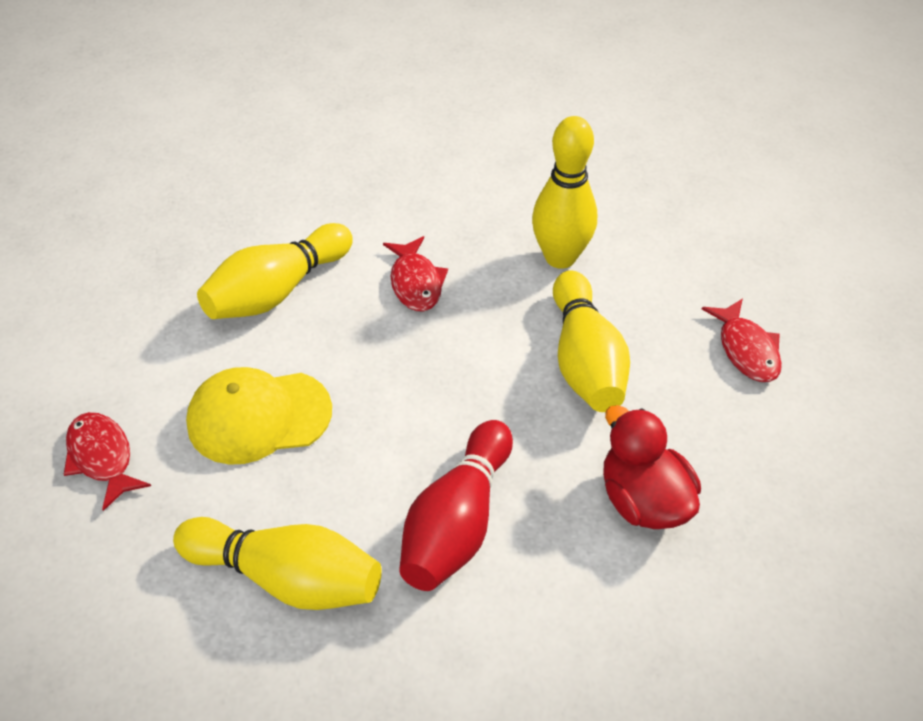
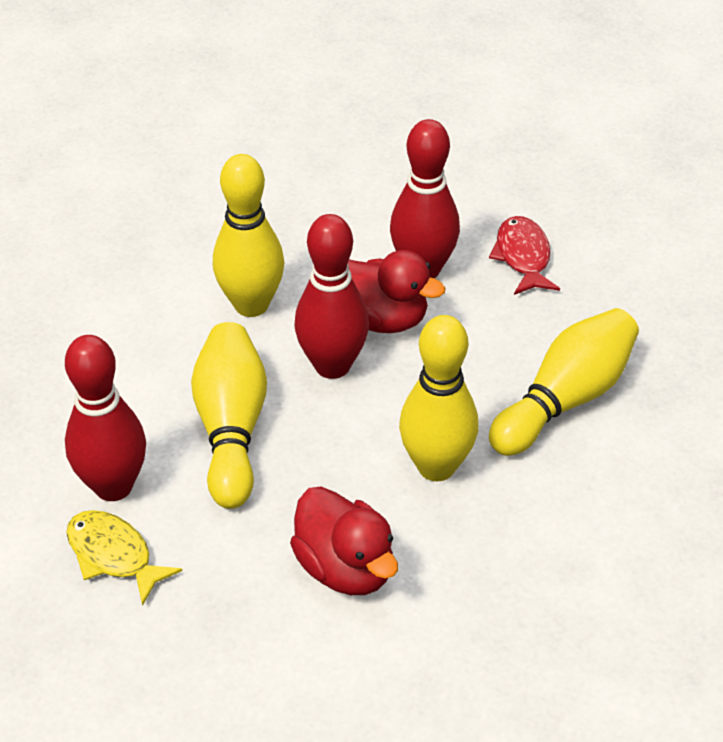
red bowling pin: [399,420,513,591] = 1 -> [65,335,146,501] [294,214,369,379] [390,119,460,278] = 3
red duck: [603,405,701,529] = 1 -> [290,487,398,595] [348,250,445,333] = 2
red fish: [64,412,151,511] [383,236,448,311] [702,298,782,382] = 3 -> [489,216,560,295] = 1
yellow cap: [186,367,332,465] = 1 -> none = 0
yellow fish: none = 0 -> [66,510,183,606] = 1

